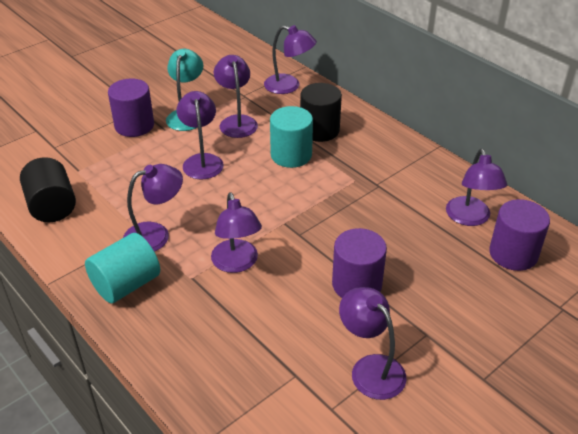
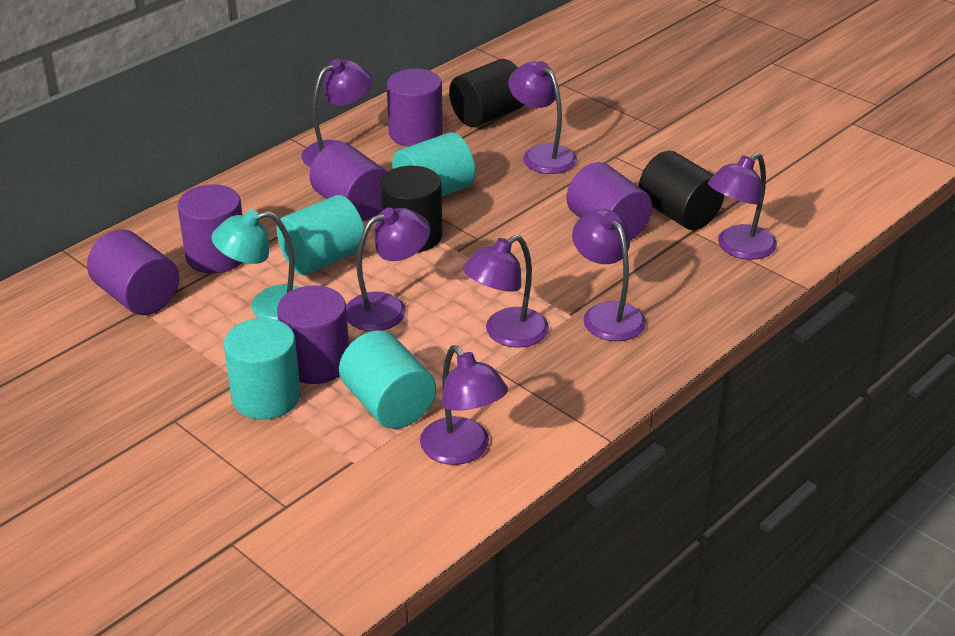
black cylinder: [20,157,76,222] [300,83,342,142] = 2 -> [380,166,442,252] [449,59,524,127] [639,151,725,230] = 3
purple cylinder: [108,79,154,137] [332,228,387,298] [489,199,550,271] = 3 -> [87,230,179,315] [178,184,242,274] [277,285,349,384] [309,142,387,221] [387,69,443,147] [566,162,652,241] = 6
turquoise cylinder: [85,233,160,303] [270,106,313,168] = 2 -> [224,318,300,420] [277,195,364,275] [339,330,436,429] [392,132,475,196] = 4

